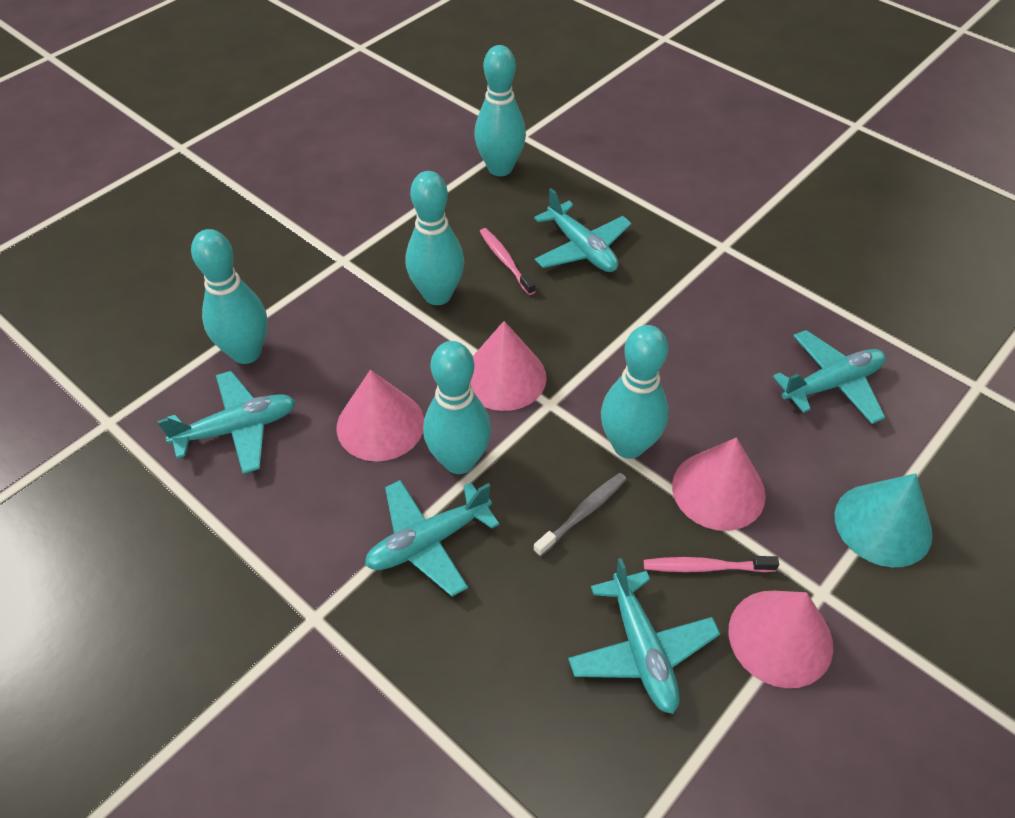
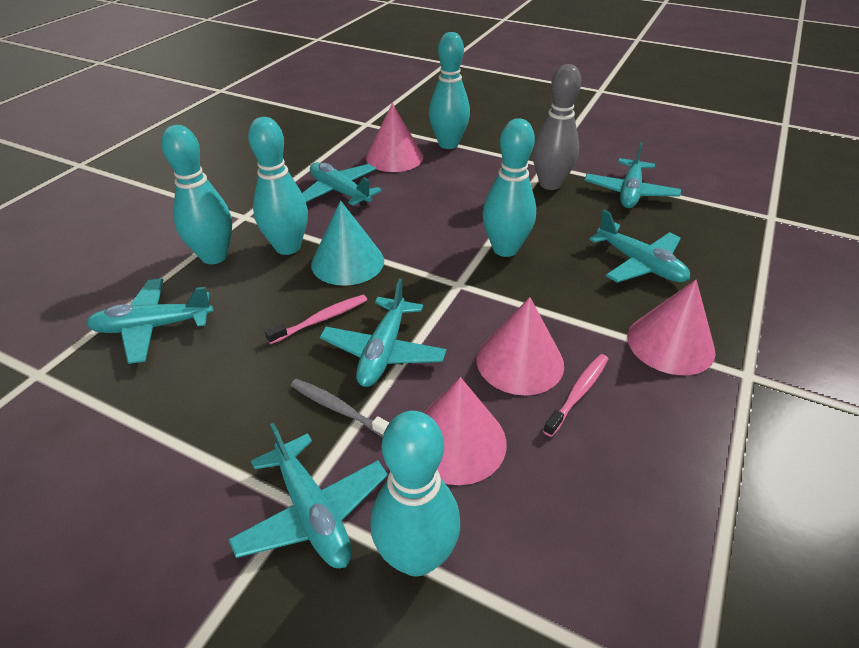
grey bowling pin: none = 0 -> [532,64,581,190] = 1
turquoise plane: [158,371,296,474] [365,480,499,597] [534,188,631,272] [568,558,720,714] [773,330,886,424] = 5 -> [86,279,213,364] [228,422,388,568] [302,162,382,207] [320,278,446,387] [584,142,681,208] [589,210,690,283] = 6

